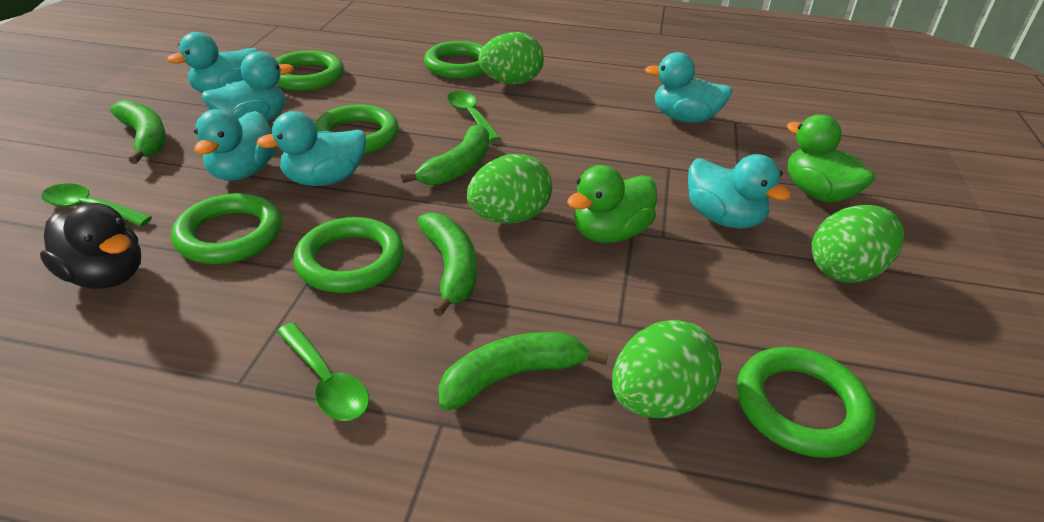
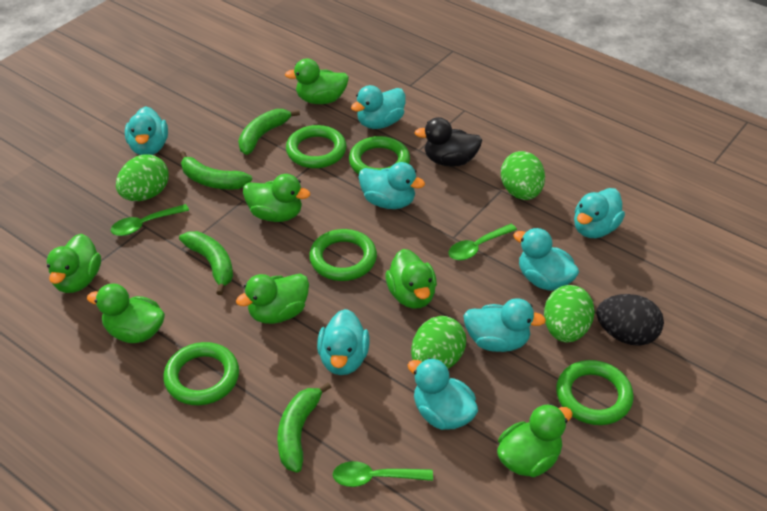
black egg: none = 0 -> [597,294,664,346] = 1
green duck: [567,165,657,243] [787,114,875,203] = 2 -> [47,234,101,293] [87,283,165,343] [236,274,309,324] [243,174,310,222] [285,59,349,104] [385,249,437,309] [497,404,573,477] = 7
green ring: [171,193,282,264] [276,50,344,91] [293,217,404,293] [315,104,399,154] [424,41,485,79] [737,347,876,458] = 6 -> [163,342,239,405] [286,125,346,168] [309,229,377,281] [349,136,410,174] [556,360,634,425] = 5
turquoise duck: [167,32,258,94] [194,109,277,181] [201,51,294,122] [256,111,366,186] [645,52,733,123] [688,154,791,229] = 6 -> [125,106,168,155] [317,309,370,375] [351,85,406,129] [358,162,425,209] [408,358,478,430] [463,298,546,352] [513,228,579,291] [574,188,625,238] = 8

